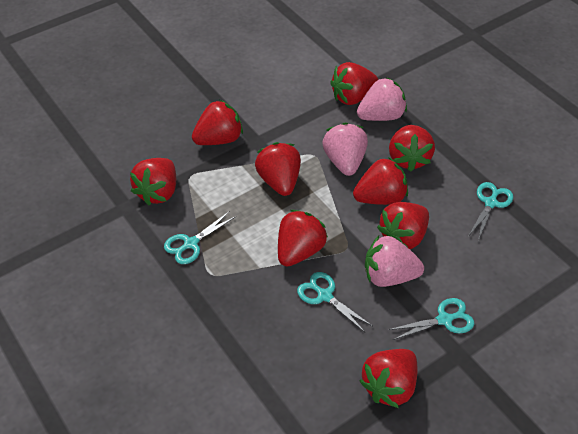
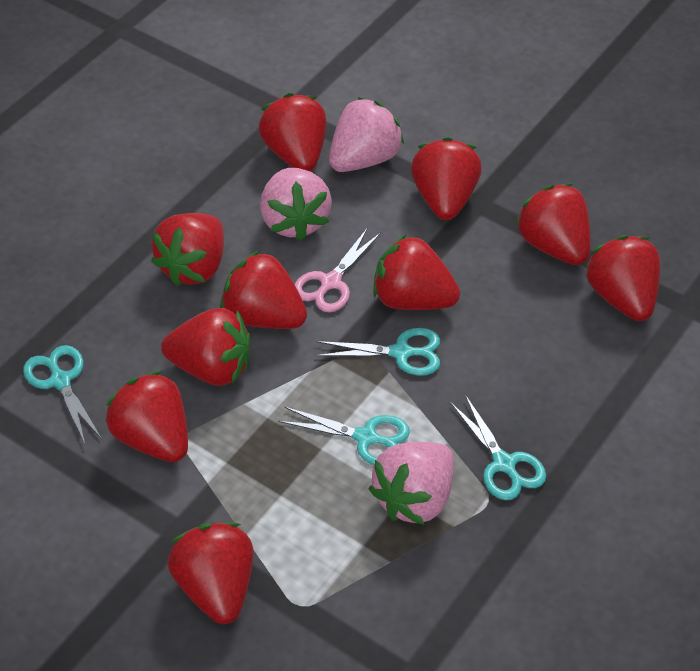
pink scissors: none = 0 -> [294,227,381,313] = 1
red strawberry: [130,158,176,205] [192,100,243,145] [255,142,301,196] [278,210,328,267] [330,62,378,105] [353,157,408,205] [360,349,417,408] [377,202,429,249] [389,125,435,172] = 9 -> [105,371,188,462] [151,213,224,286] [161,308,250,386] [167,522,254,624] [220,250,307,329] [259,93,326,171] [373,235,460,310] [411,137,482,220] [515,184,591,265] [585,235,660,321] = 10

